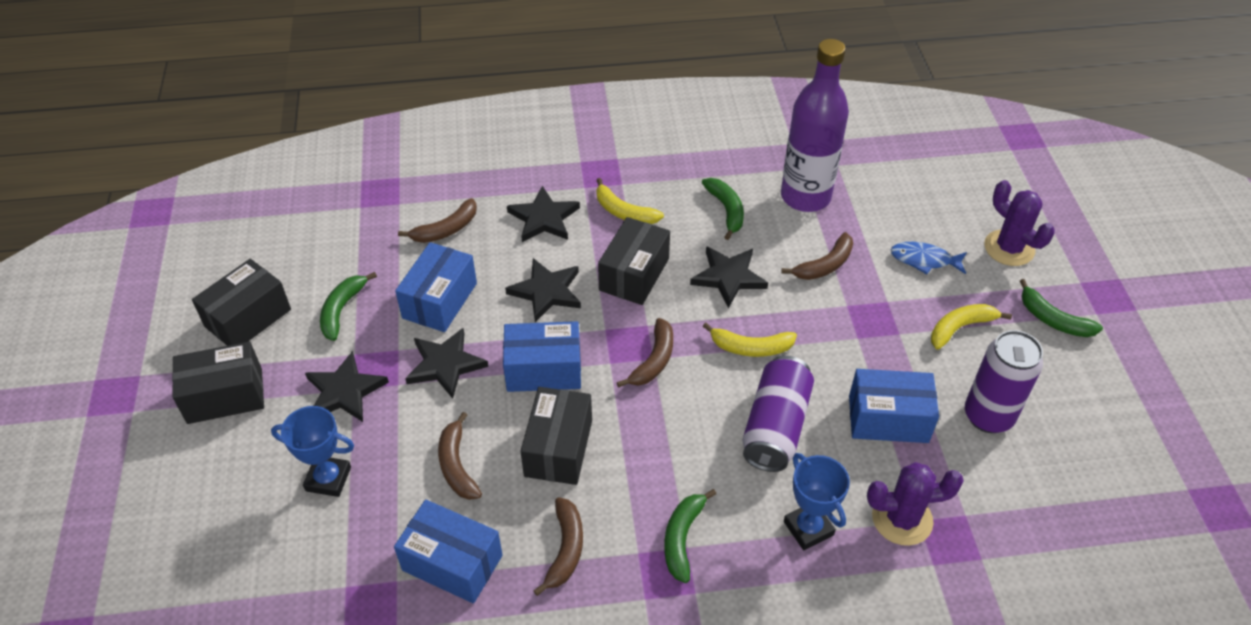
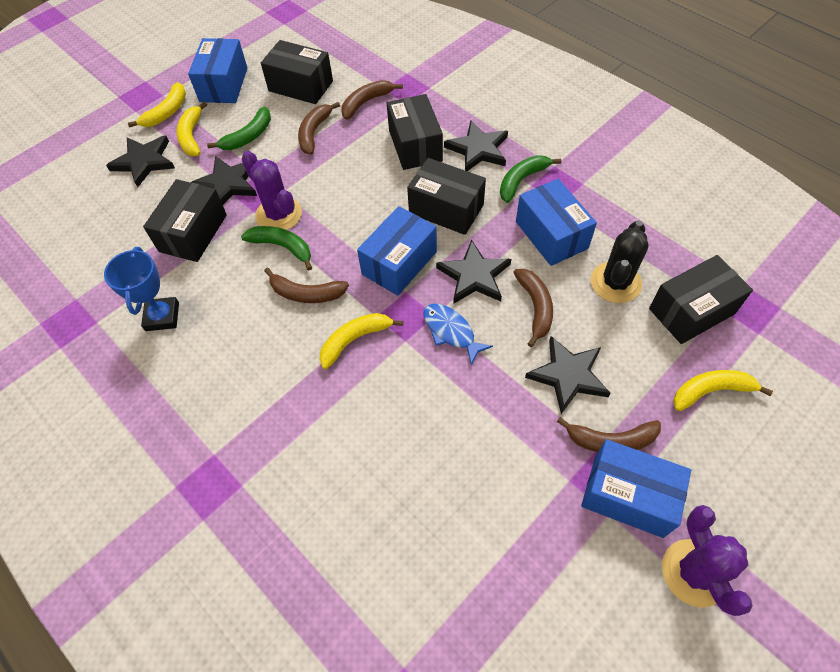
black box: [172,342,264,424] [192,259,291,346] [521,387,592,485] [598,217,670,305] = 4 -> [143,179,227,262] [261,40,333,104] [387,94,443,170] [407,158,486,235] [649,255,753,344] = 5
black cactus: none = 0 -> [590,221,649,303] = 1
blue trophy: [271,406,354,497] [784,453,850,550] = 2 -> [104,247,179,331] = 1
green banana: [320,272,377,341] [664,489,716,583] [702,178,744,240] [1020,279,1103,337] = 4 -> [207,106,271,150] [241,226,312,271] [500,155,561,203] = 3
purple bottle: [781,39,849,212] = 1 -> none = 0
purple can: [742,356,814,472] [965,330,1043,433] = 2 -> none = 0
yellow banana: [596,178,664,224] [703,323,797,357] [931,304,1012,350] = 3 -> [128,82,186,127] [176,102,207,156] [319,313,403,369] [673,370,773,411] = 4

